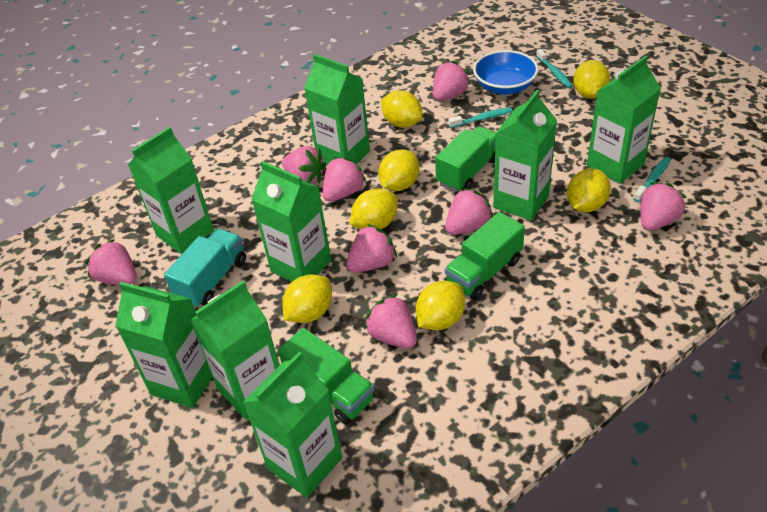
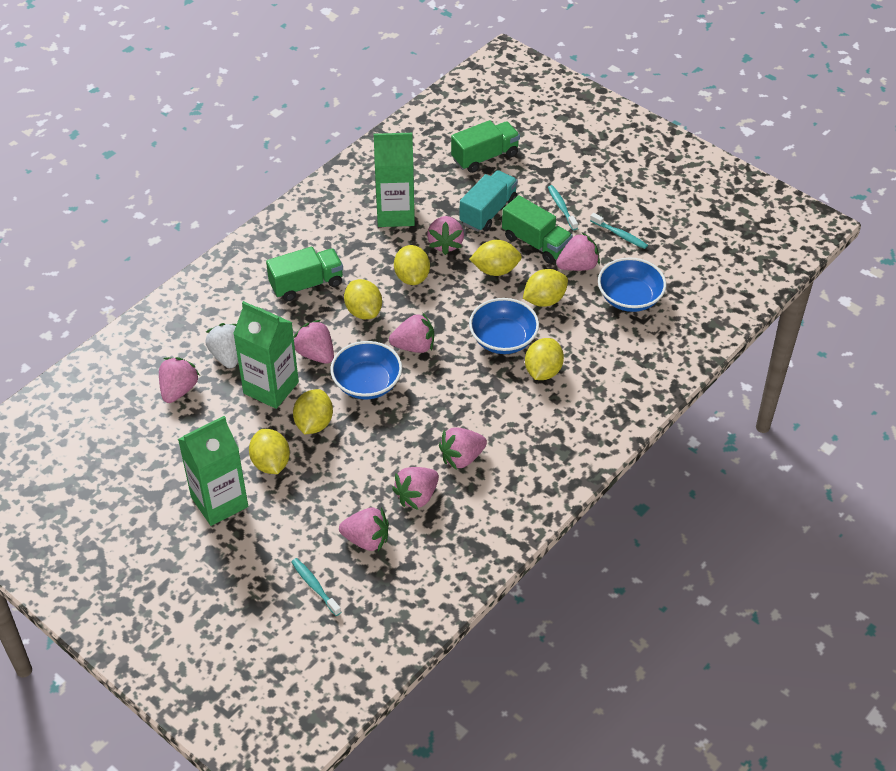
blue bowl: [473,50,539,95] = 1 -> [330,341,402,400] [469,298,539,354] [598,257,666,312] = 3
green carton: [115,282,212,408] [128,127,214,254] [190,281,280,420] [243,352,342,498] [251,161,331,282] [304,54,370,164] [493,90,557,221] [587,55,661,184] = 8 -> [178,416,248,526] [233,301,299,409] [374,133,415,227] = 3
white strawberry: none = 0 -> [205,323,238,368] = 1

